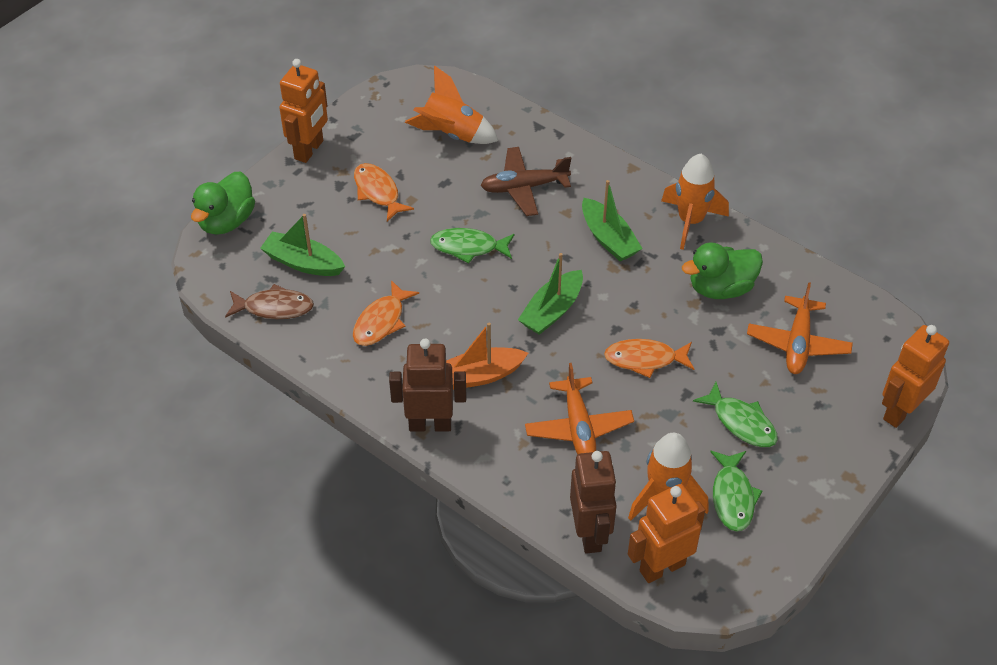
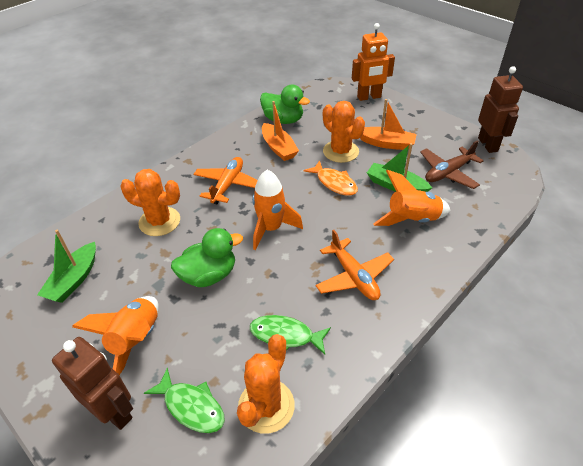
brown fish: [225,284,314,319] = 1 -> none = 0
green boat: [260,214,345,276] [518,253,583,335] [582,180,643,261] = 3 -> [37,230,96,303] [367,143,432,192] = 2
green fish: [430,228,515,263] [693,382,778,447] [710,451,762,532] = 3 -> [144,368,225,433] [250,315,331,354] = 2
orange boat: [446,323,528,390] = 1 -> [262,101,299,161] [360,99,417,150] = 2
orange cactus: none = 0 -> [120,169,180,236] [237,334,295,434] [323,101,365,163] = 3
orange fish: [353,280,419,346] [354,163,414,221] [604,339,694,378] = 3 -> [304,160,358,196] = 1
orange robot: [279,59,328,163] [628,484,705,583] [882,325,949,428] = 3 -> [352,23,395,101] = 1

